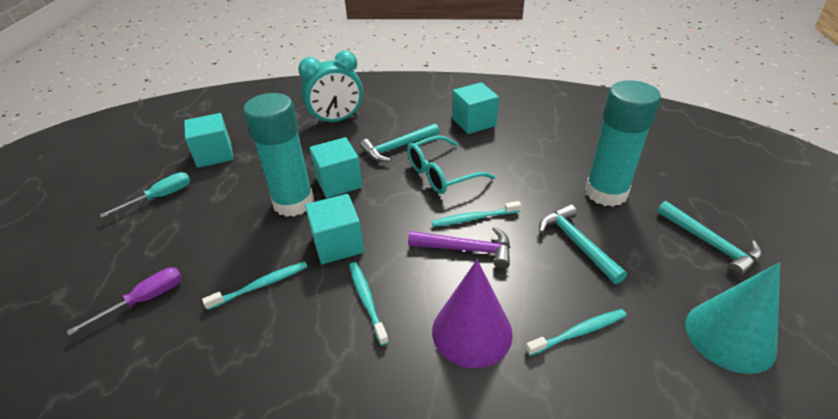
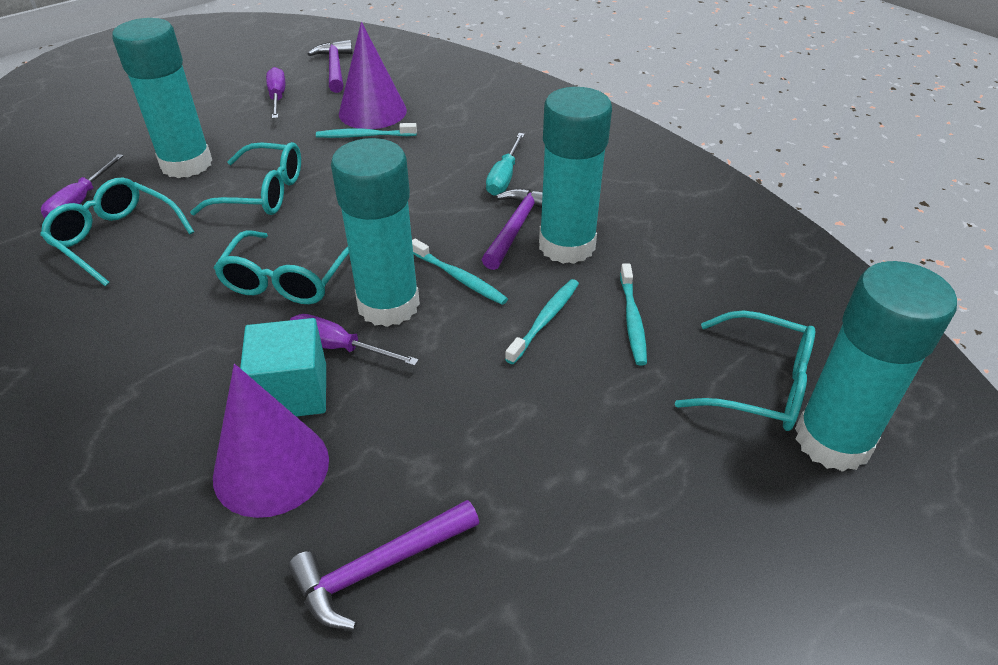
purple cone: [432,260,513,368] = 1 -> [213,364,329,518] [339,22,407,129] = 2
purple hammer: [408,227,510,269] = 1 -> [288,500,479,630] [308,40,353,93] [482,188,543,270] = 3
purple screwdriver: [67,267,182,335] = 1 -> [41,154,124,218] [266,67,285,119] [290,314,419,366] = 3
turquoise clock: [298,51,363,125] = 1 -> none = 0
turquoise cone: [686,262,780,374] = 1 -> none = 0
turquoise cube: [184,113,234,168] [305,194,364,264] [309,137,363,198] [452,82,499,134] = 4 -> [240,318,326,417] = 1
turquoise glasses: [407,135,495,194] = 1 -> [40,178,194,286] [190,142,301,215] [214,230,349,304] [675,310,815,431] = 4
turquoise glue stick: [243,93,314,217] [585,80,661,207] = 2 -> [112,18,212,178] [331,138,420,327] [539,87,612,264] [795,261,957,472] = 4
turquoise hammer: [360,124,439,162] [539,204,627,284] [657,201,762,278] = 3 -> none = 0

